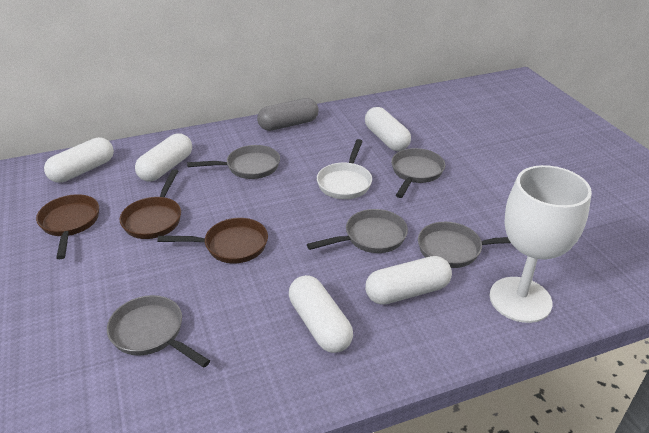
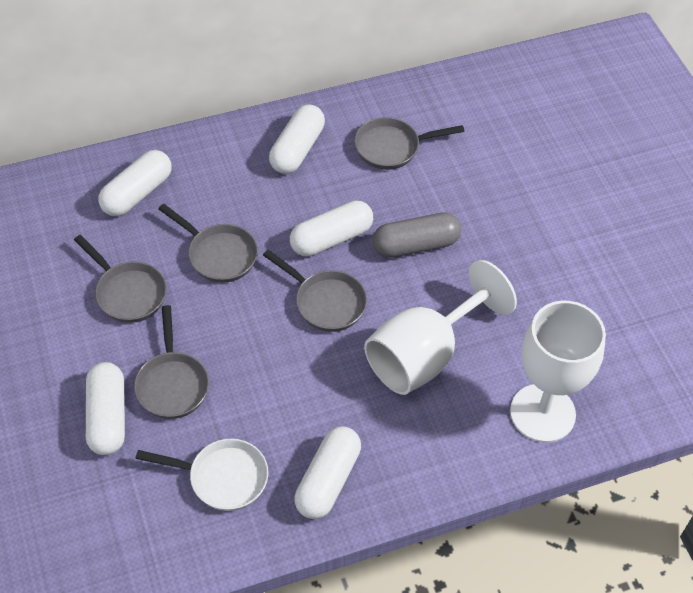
brown pan: [36,194,99,259] [120,169,181,239] [157,218,268,263] = 3 -> none = 0
white goblet: [490,165,592,323] = 1 -> [364,260,517,395] [510,301,606,442] = 2

